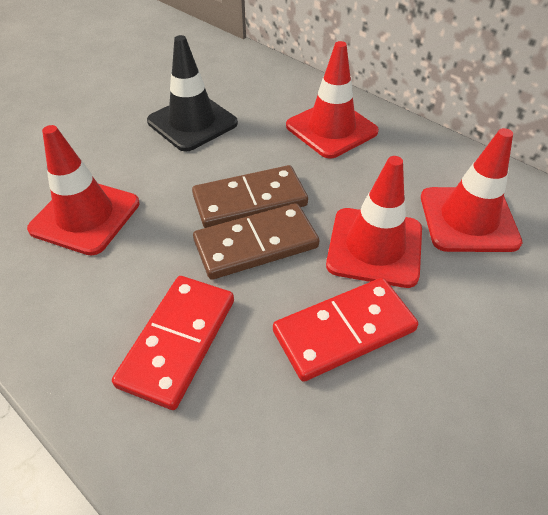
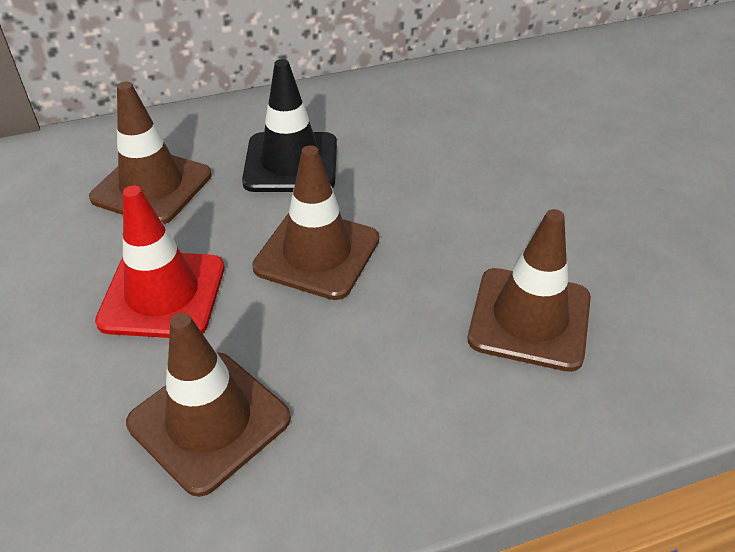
brown domino: [192,165,308,228] [193,203,319,280] = 2 -> none = 0
brown traffic cone: none = 0 -> [89,81,212,224] [126,313,291,497] [252,145,379,300] [468,209,591,372] = 4
red domino: [112,276,234,410] [273,278,418,382] = 2 -> none = 0
red traffic cone: [27,125,139,255] [286,41,379,159] [326,156,422,288] [421,128,523,252] = 4 -> [95,185,224,338] = 1

